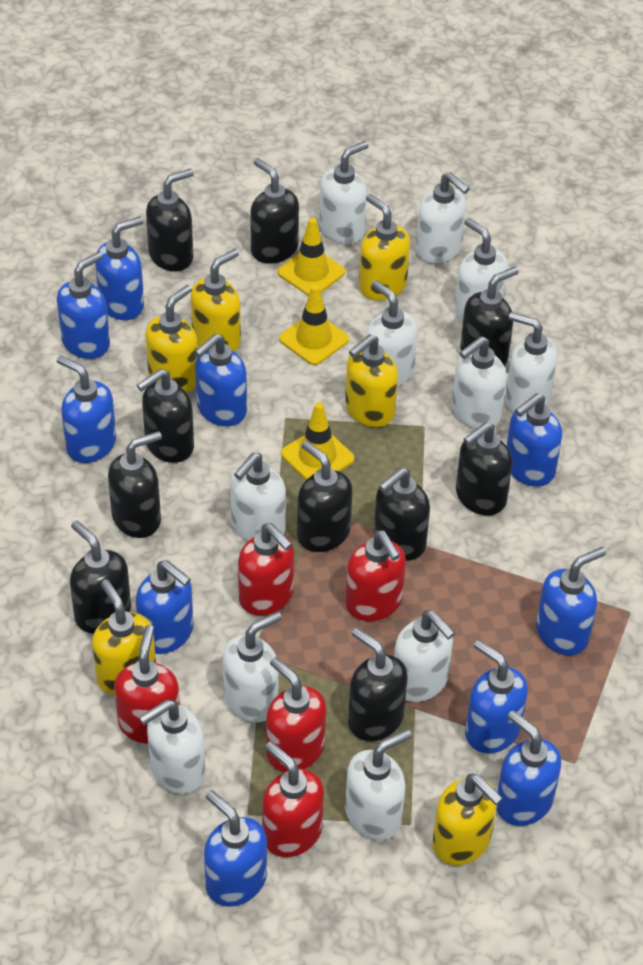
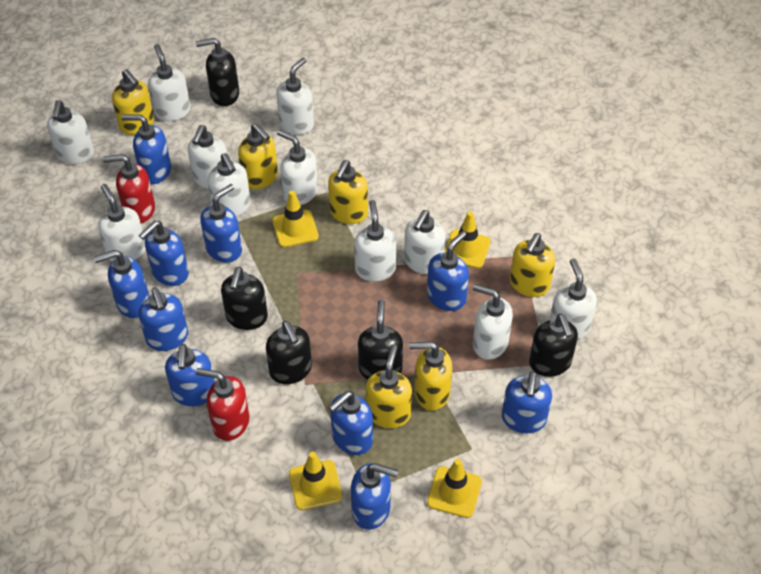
black soap dispenser: [70,520,131,634] [108,431,162,538] [137,369,194,463] [146,168,194,271] [250,158,299,264] [297,440,353,552] [348,628,408,741] [374,467,430,561] [456,422,513,515] [460,267,519,366] = 10 -> [196,38,239,106] [221,267,268,330] [266,321,312,384] [358,300,403,380] [529,313,578,377] = 5
red soap dispenser: [114,625,180,744] [238,523,294,616] [262,741,324,857] [266,657,326,772] [346,530,406,621] = 5 -> [103,154,155,223] [196,368,250,441] = 2
yellow traffic cone: [278,218,345,296] [279,285,349,365] [281,402,354,480] = 3 -> [272,191,319,247] [289,451,342,510] [427,459,482,518] [445,211,491,269] = 4

